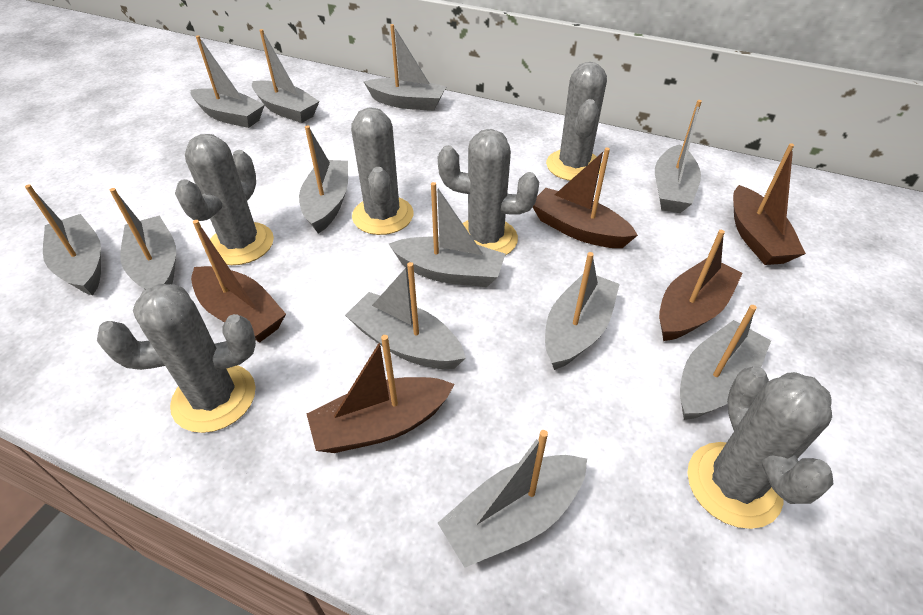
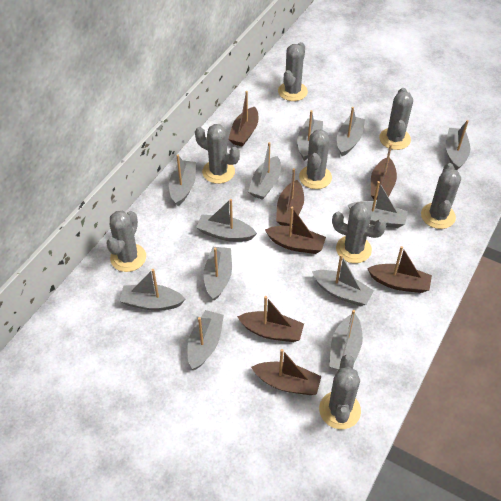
brown boat: [191,220,286,342] [307,335,455,453] [533,148,638,248] [659,230,743,341] [733,143,806,265] = 5 -> [229,91,258,147] [237,296,304,342] [251,349,322,395] [265,207,326,254] [276,168,304,226] [367,246,432,293] [371,144,397,200] = 7
grey cactus: [97,283,256,433] [175,134,274,265] [351,107,413,235] [438,129,539,255] [546,62,607,181] [687,367,834,529] = 6 -> [107,211,146,272] [195,124,240,184] [278,42,308,101] [299,129,332,189] [319,355,361,429] [332,202,387,263] [379,88,413,150] [421,163,461,229] = 8

